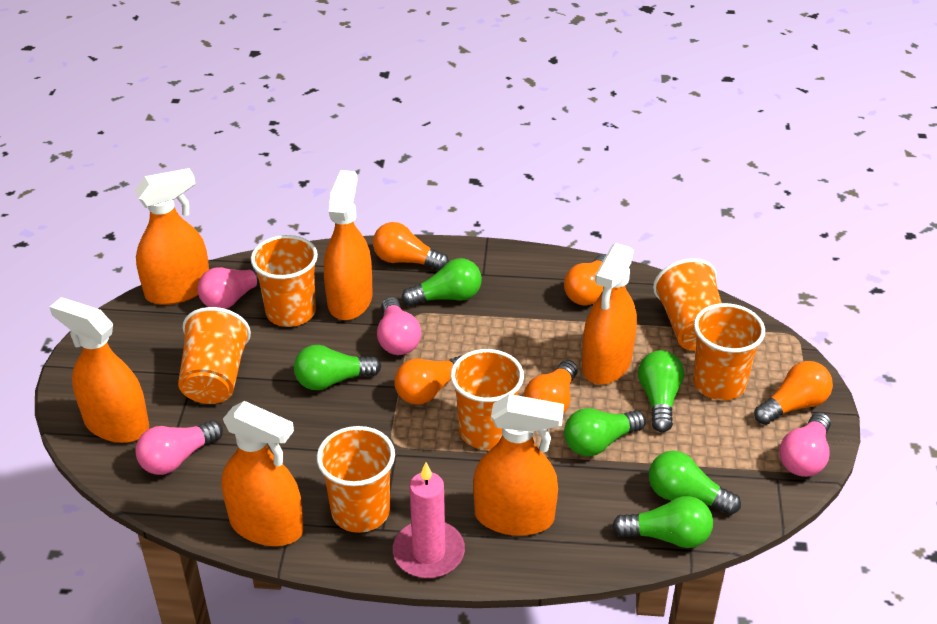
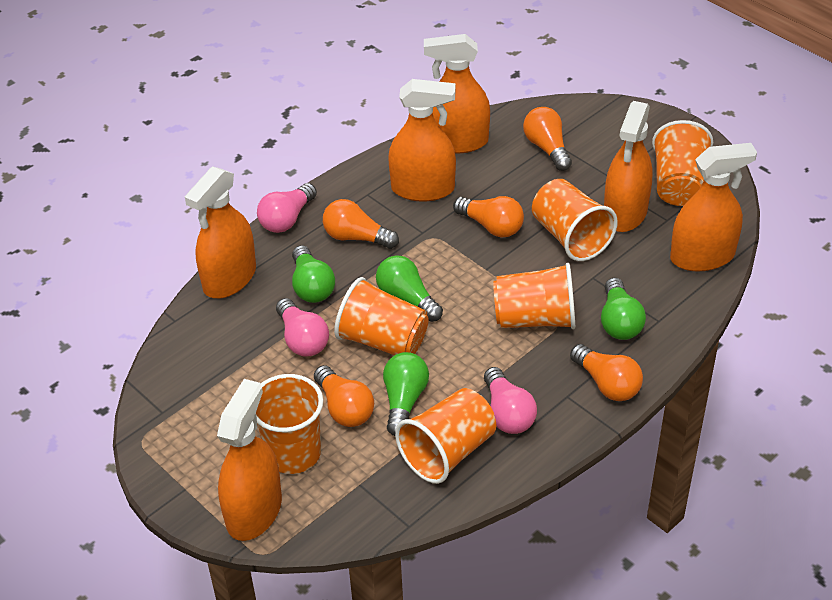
green light bulb: [294,345,381,390] [402,258,482,306] [564,408,646,456] [612,496,713,548] [638,350,684,432] [649,451,741,515] = 6 -> [292,245,335,303] [376,255,443,322] [383,352,429,436] [601,278,646,340] = 4
pink candle: [393,462,465,578] = 1 -> none = 0
pink light bulb: [135,420,223,475] [197,267,260,309] [377,297,421,355] [779,412,831,477] = 4 -> [257,183,317,233] [276,298,329,357] [484,367,537,434] = 3

